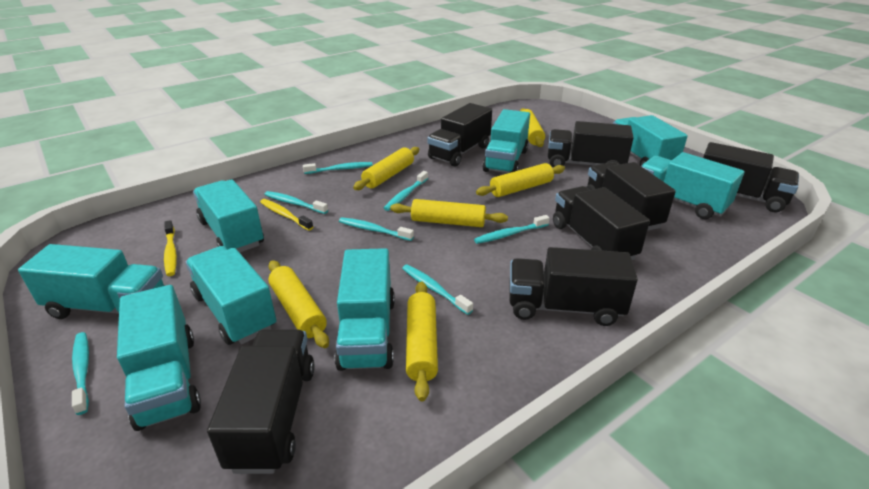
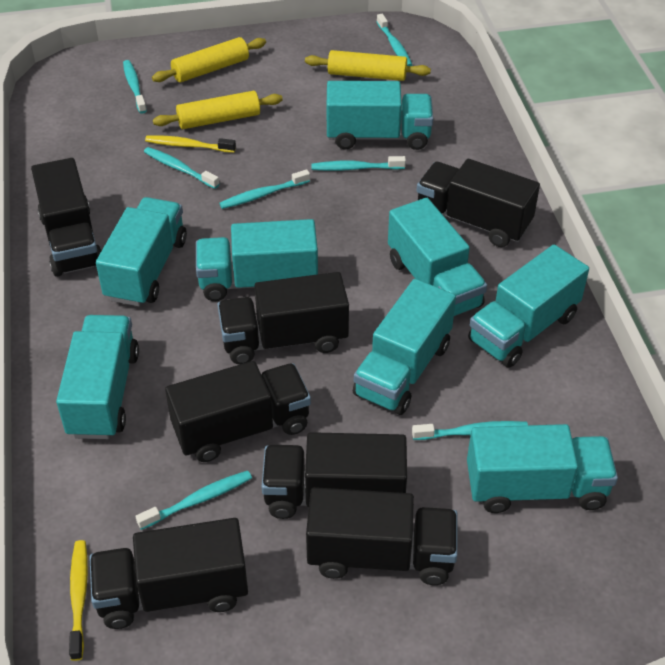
yellow rolling pin: [269,260,329,348] [353,147,420,190] [390,199,508,227] [406,281,438,401] [476,163,565,197] [520,108,545,147] = 6 -> [152,37,266,83] [153,91,283,129] [305,50,431,81] = 3

